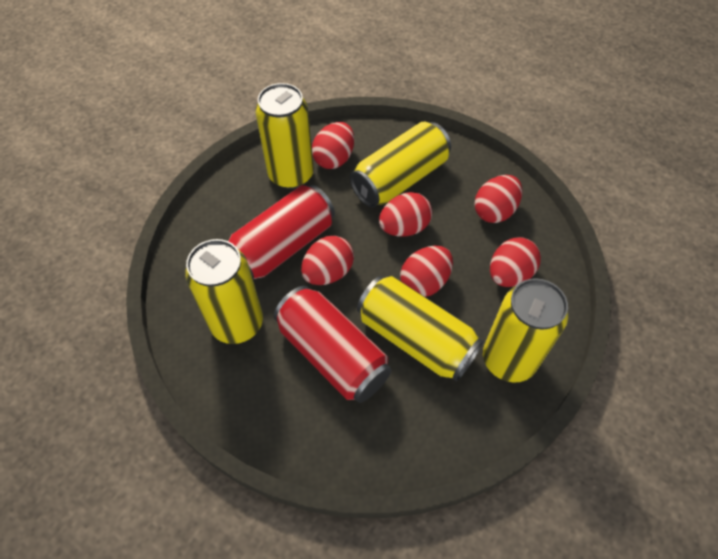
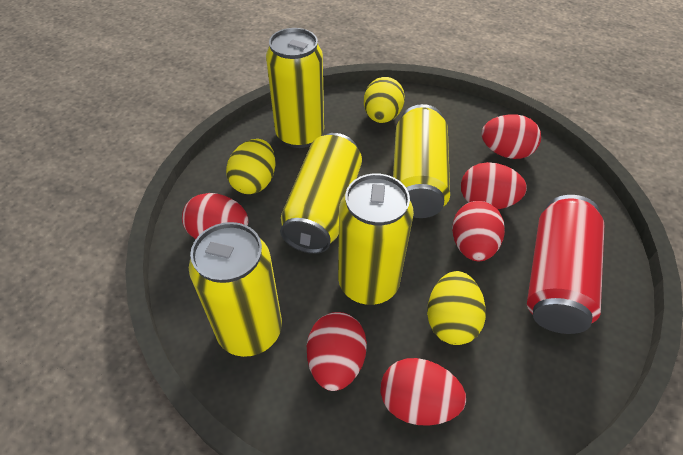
red can: [228,185,335,279] [274,286,391,403] = 2 -> [527,195,604,334] = 1
yellow egg: none = 0 -> [226,139,275,194] [364,77,405,123] [427,271,486,345] = 3

